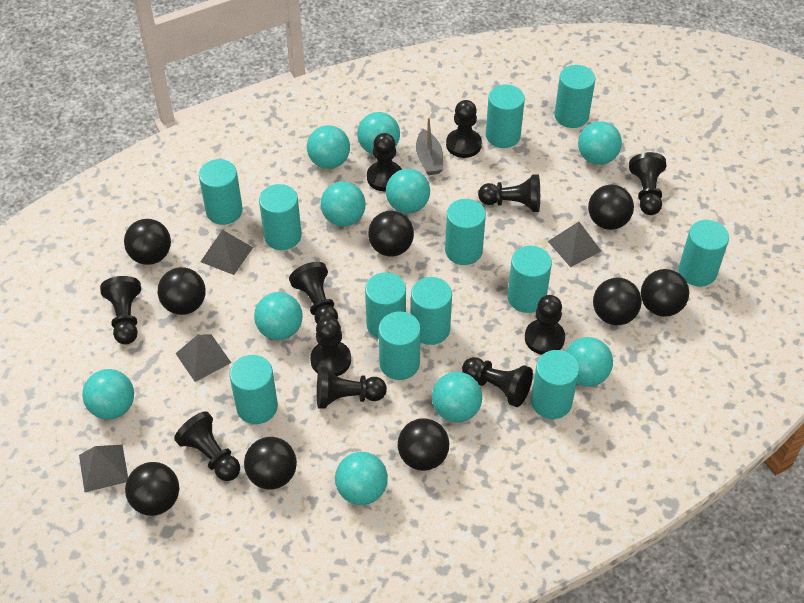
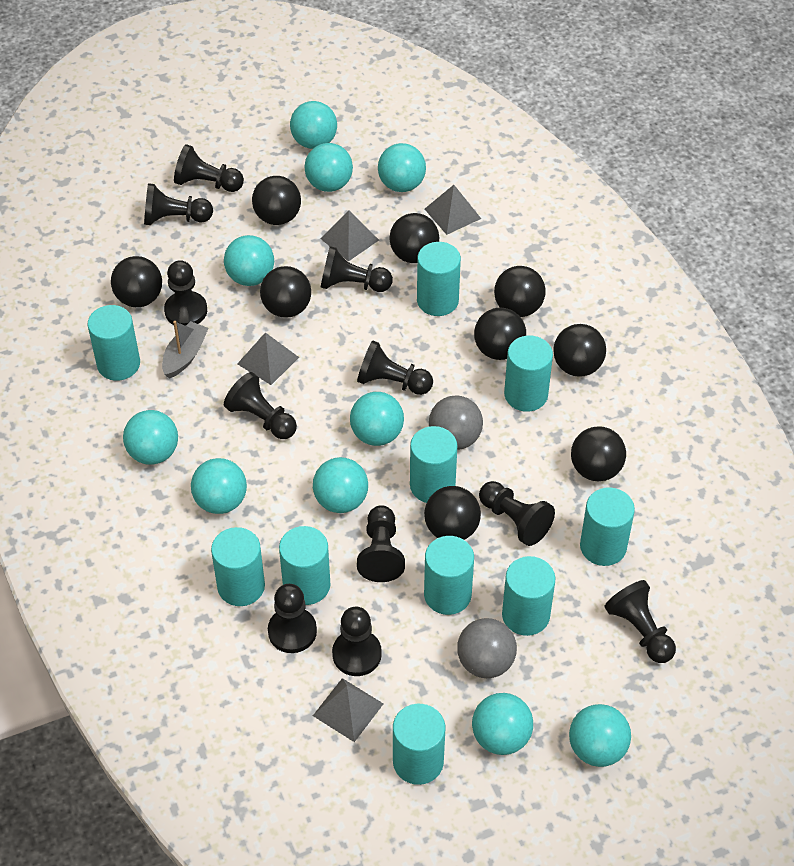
grey ball: none = 0 -> [429,396,483,450] [457,618,517,678] = 2
turquoise cylinder: [199,159,243,225] [230,355,278,424] [259,184,302,250] [365,272,406,339] [379,311,421,380] [411,277,452,345] [445,199,486,265] [486,84,525,148] [507,246,552,313] [531,350,579,419] [554,65,596,128] [679,220,729,287] = 12 -> [87,305,140,381] [211,527,265,606] [279,526,330,605] [393,704,445,785] [410,426,457,503] [417,242,461,316] [424,536,474,615] [502,556,555,636] [504,336,553,412] [580,487,635,566] = 10

